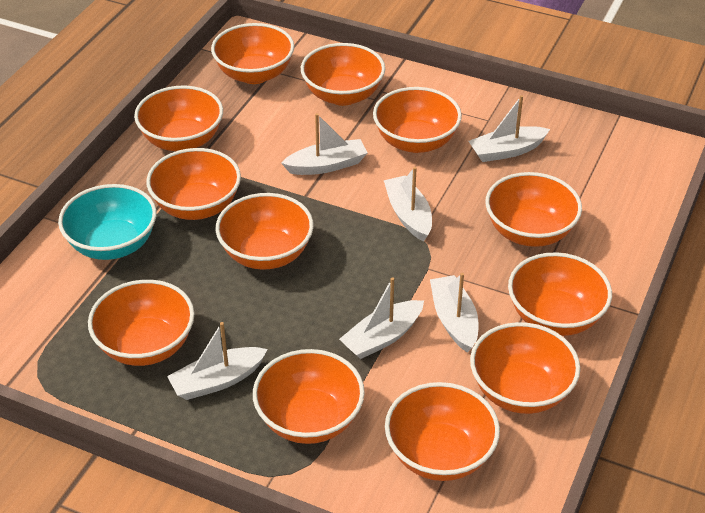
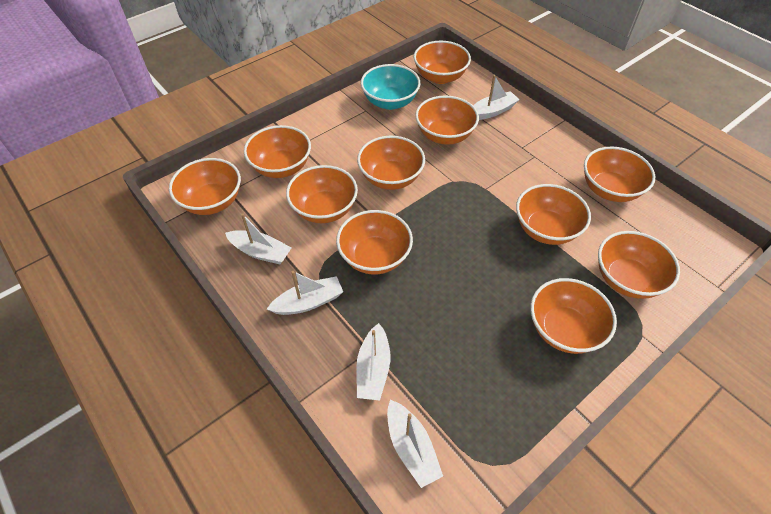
orange bowl: [88,280,194,366] [134,86,223,151] [146,148,241,220] [211,23,294,84] [215,193,314,270] [253,349,365,444] [301,43,385,106] [373,87,462,153] [385,382,500,481] [470,322,580,414] [485,172,582,247] [508,252,612,336] = 12 -> [169,158,241,215] [244,125,311,178] [286,165,358,223] [336,210,413,275] [357,136,425,190] [414,41,471,84] [415,95,479,145] [516,184,591,245] [530,278,617,354] [584,147,655,202] [598,231,680,299] = 11
white boat: [167,322,268,400] [281,113,368,175] [339,277,424,359] [384,167,432,241] [430,273,478,353] [468,95,550,162] = 6 -> [225,213,292,264] [267,271,343,315] [356,323,390,401] [387,400,443,488] [473,75,520,120] = 5

